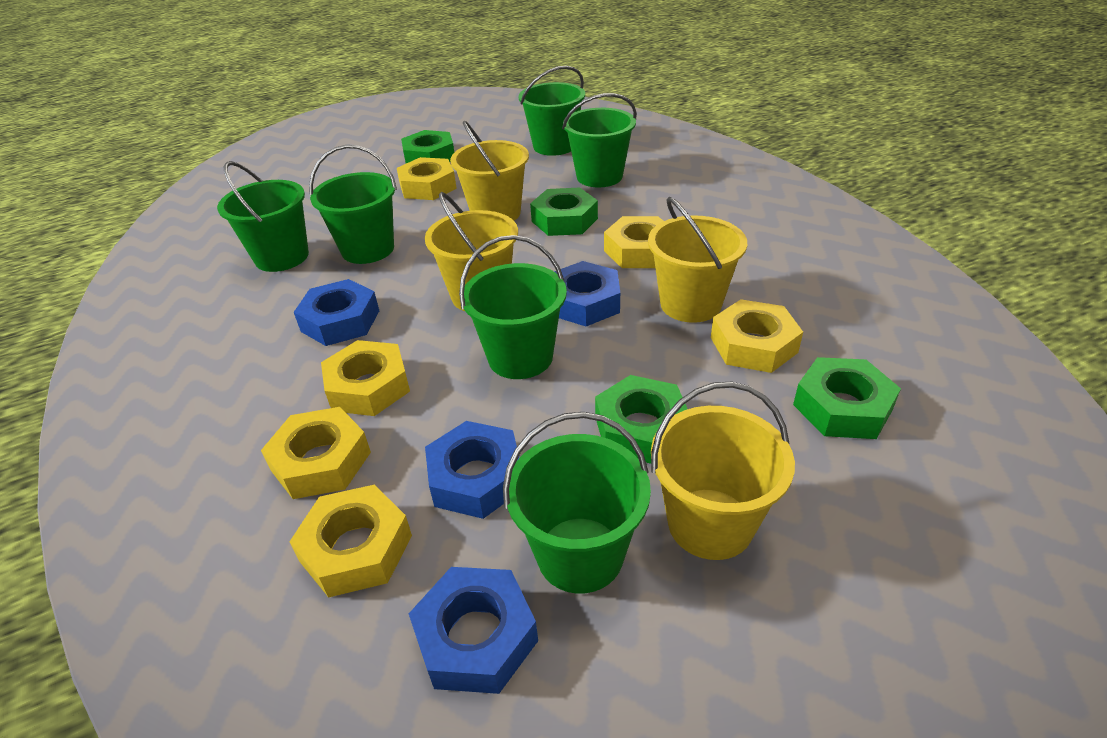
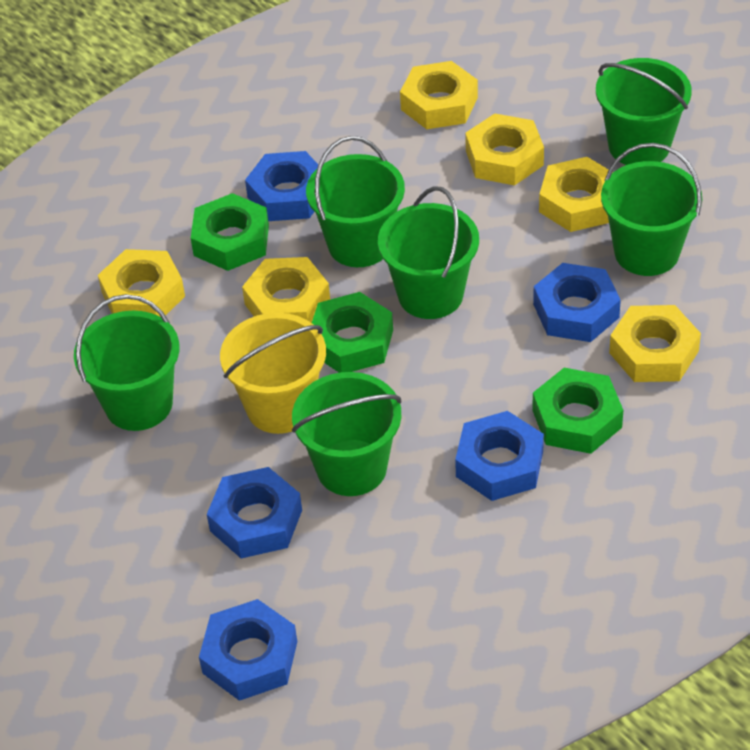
blue nut: [294,279,379,346] [409,567,538,694] [425,421,519,519] [554,261,620,327] = 4 -> [199,599,297,701] [207,467,302,558] [245,151,318,221] [455,411,544,501] [533,263,621,342] = 5
green nut: [401,130,454,163] [530,187,598,236] [595,375,687,464] [793,357,901,439] = 4 -> [191,193,269,271] [312,292,393,373] [532,368,623,454] = 3
yellow bucket: [425,192,518,311] [450,121,529,221] [648,197,747,323] [651,382,795,560] = 4 -> [220,313,326,434] = 1

